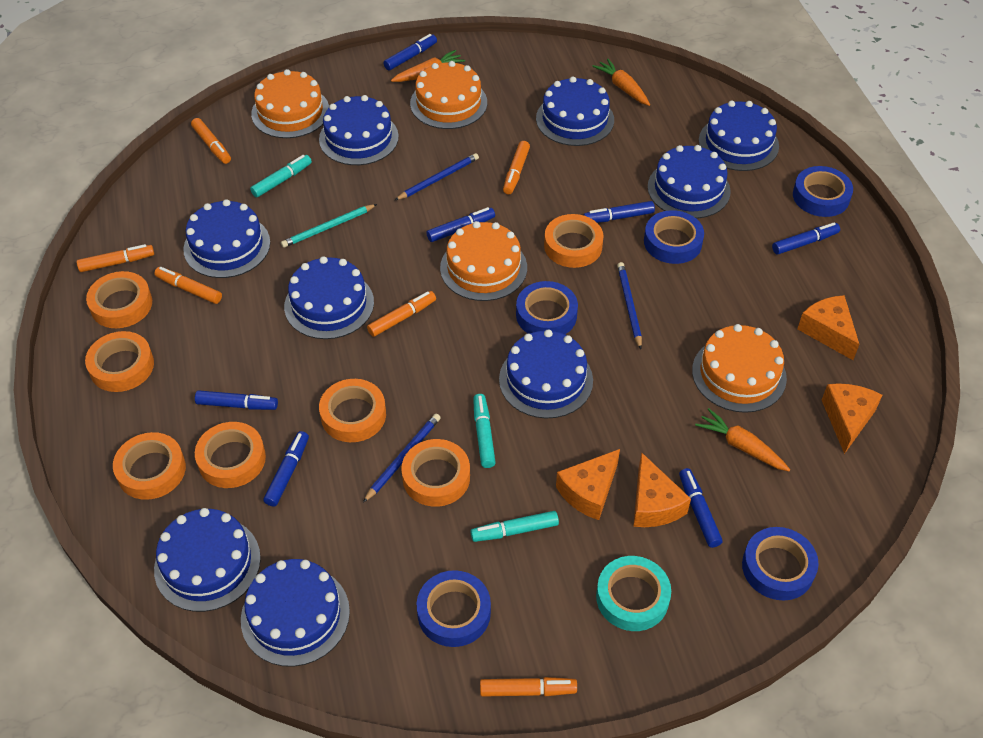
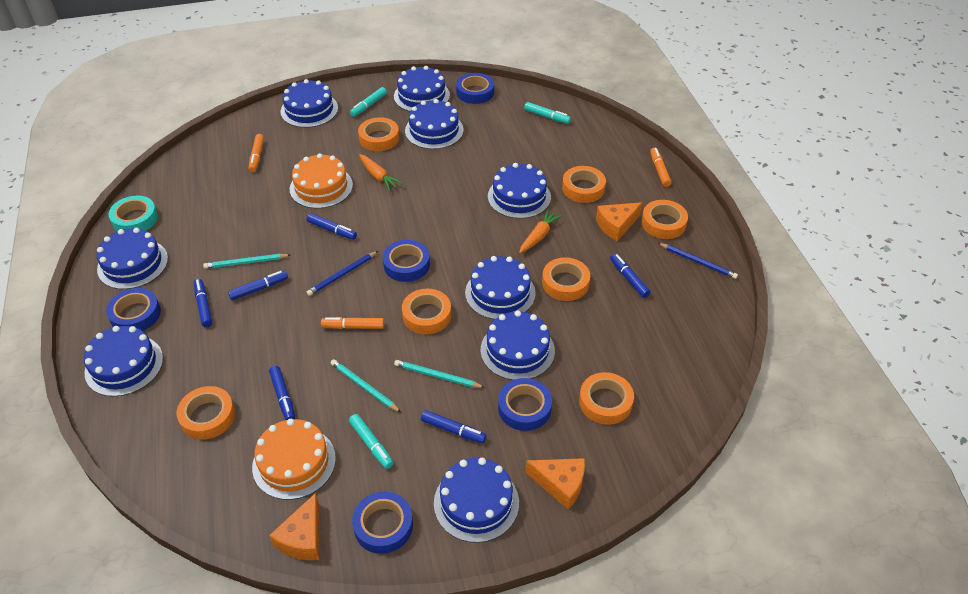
blue marker: [195,390,278,410] [263,431,309,507] [383,34,437,71] [427,207,495,242] [583,201,655,223] [679,468,723,548] [772,222,840,255] = 7 -> [194,279,213,327] [228,271,288,301] [269,366,295,420] [306,213,357,240] [421,410,487,443] [610,254,651,298] = 6
blue pencil: [363,414,441,503] [395,153,479,200] [617,262,642,349] = 3 -> [307,251,378,296] [658,243,738,279] = 2
orange cake: [251,69,329,138] [410,61,487,129] [440,221,527,301] [692,324,787,413] = 4 -> [252,419,336,500] [290,153,353,209] = 2
orange carrot: [391,50,465,82] [592,59,650,106] [695,408,790,471] = 3 -> [359,154,403,191] [519,209,563,253] = 2
orange cheese: [556,449,620,520] [633,452,691,527] [798,295,860,360] [822,383,882,454] = 4 -> [269,493,319,560] [525,458,585,510] [596,202,642,241] = 3
orange marker: [77,244,154,272] [154,267,222,304] [191,118,231,164] [367,291,436,337] [480,677,577,697] [503,141,530,194] = 6 -> [249,134,264,172] [321,317,384,329] [650,148,672,187] = 3
turquoise pencil: [281,204,377,248] = 1 -> [203,254,290,269] [331,359,401,412] [394,360,485,388] = 3

